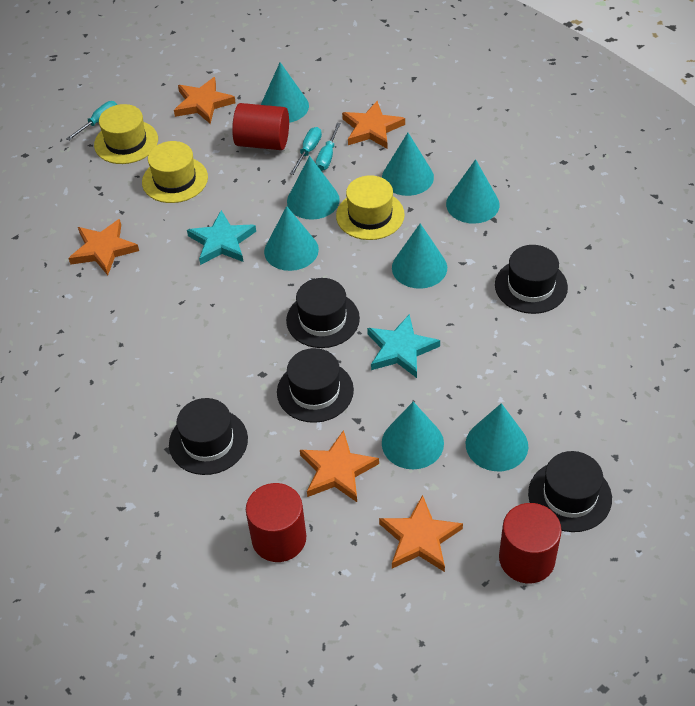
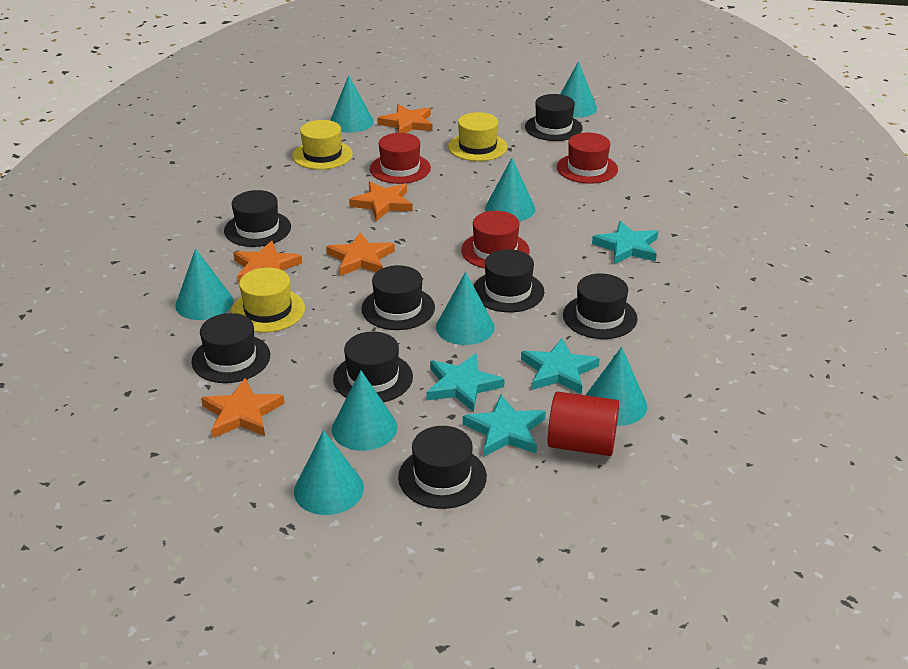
black hat: [169,398,248,475] [277,348,354,423] [286,278,360,348] [495,245,568,314] [528,451,612,532] = 5 -> [191,313,270,383] [224,190,291,247] [333,332,413,402] [361,265,435,330] [398,426,487,509] [473,249,544,312] [525,94,583,141] [563,273,638,339] = 8
red cylinder: [232,103,289,150] [246,483,306,562] [499,503,562,583] = 3 -> [547,392,619,456] = 1
red hat: none = 0 -> [370,133,431,184] [461,211,530,269] [557,133,618,184] = 3
turquoise screwdriver: [66,101,117,141] [290,127,322,175] [316,123,341,171] = 3 -> none = 0
turquoise star: [187,210,256,265] [367,314,440,378] = 2 -> [427,353,505,412] [463,395,546,457] [521,339,600,394] [592,221,658,264] = 4

